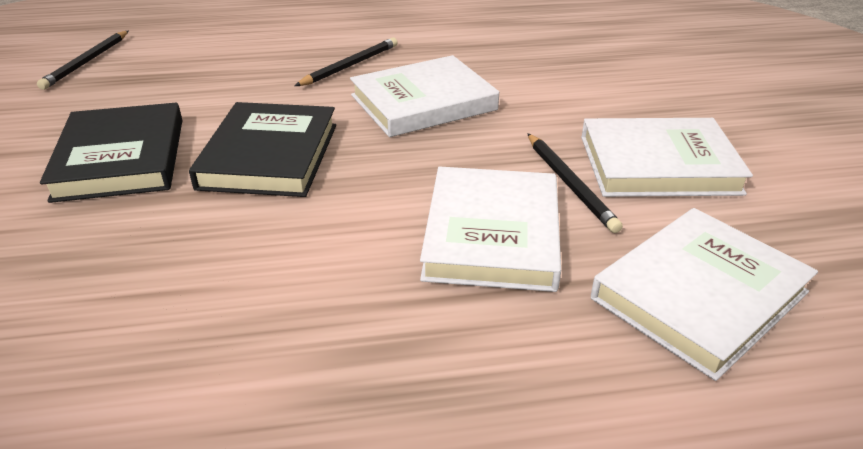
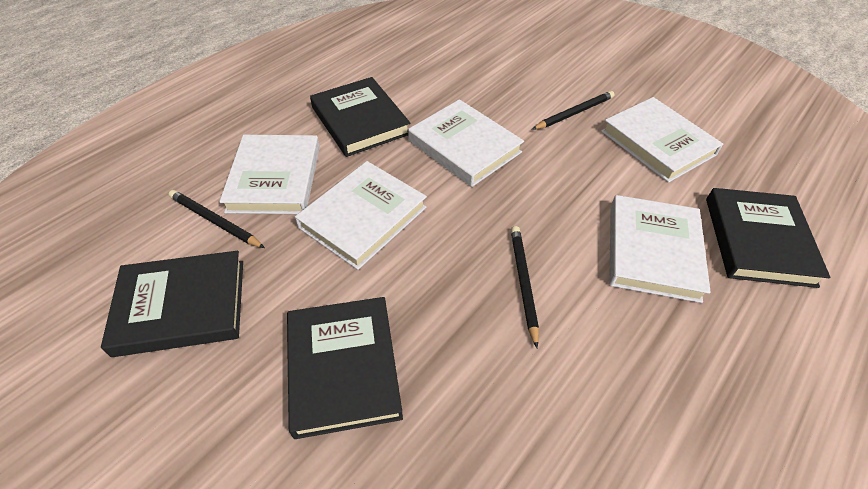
black book: [40,103,182,203] [189,102,336,197] = 2 -> [101,251,243,357] [287,297,403,439] [310,77,410,157] [706,188,830,288] = 4
white book: [350,55,499,137] [420,166,561,292] [581,118,753,197] [591,208,818,381] = 4 -> [219,135,320,214] [295,161,427,270] [408,99,524,187] [601,97,723,183] [609,195,711,303] = 5

